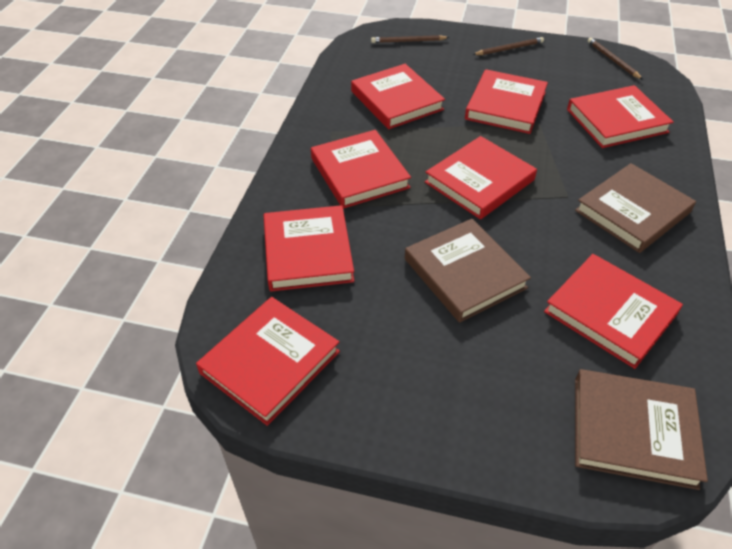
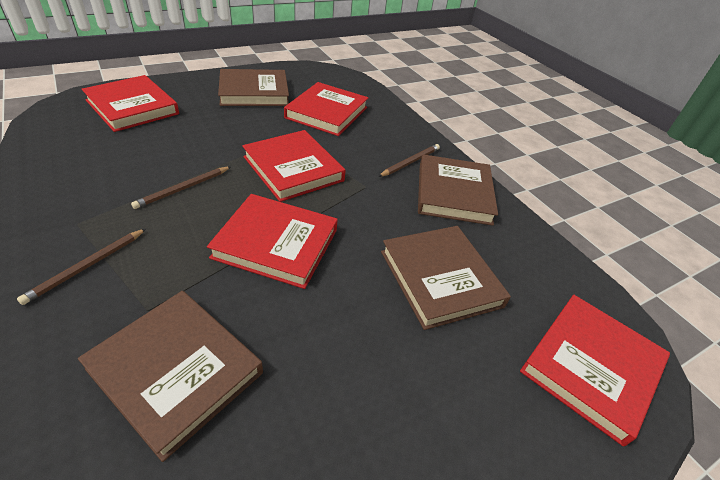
brown book: [405,219,531,323] [575,163,696,253] [575,369,708,490] = 3 -> [78,291,263,462] [218,69,289,106] [381,226,511,330] [418,154,498,226] = 4
red book: [196,297,340,426] [263,205,354,291] [311,130,411,209] [351,64,445,129] [425,136,537,219] [465,69,548,134] [544,254,683,369] [567,85,674,148] = 8 -> [82,75,179,132] [207,194,338,289] [242,130,346,202] [284,82,368,136] [520,295,670,447] = 5

